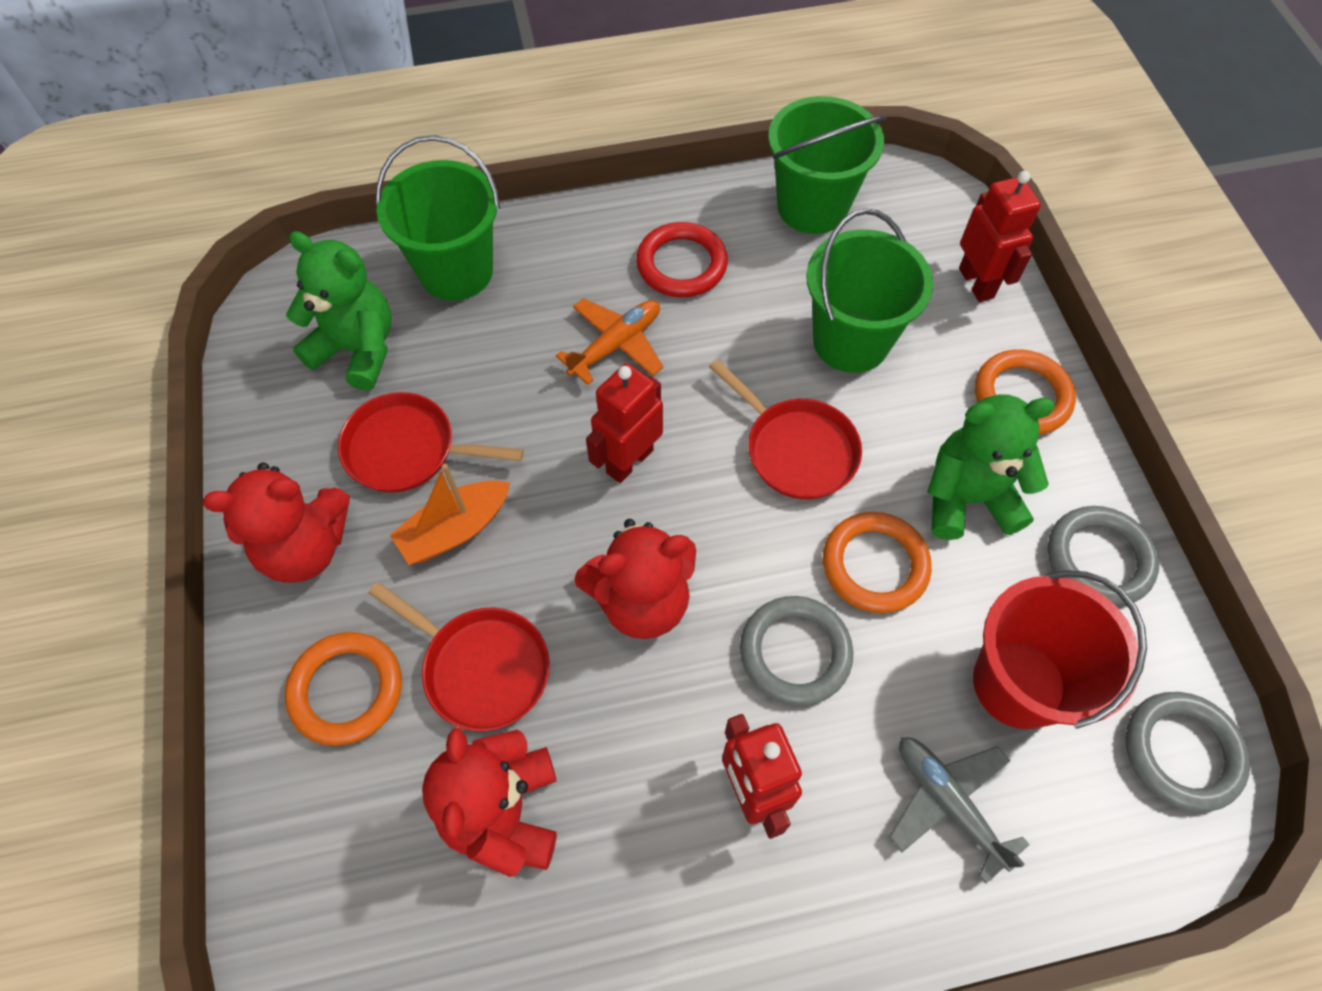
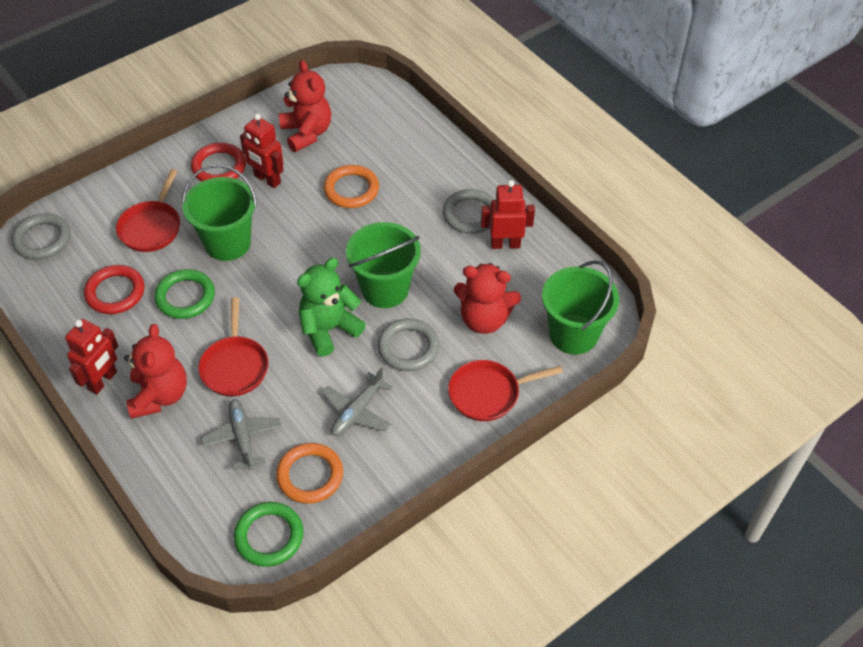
green ring: none = 0 -> [154,269,215,319] [234,502,304,567] = 2
green teddy bear: [286,231,392,391] [927,394,1055,540] = 2 -> [297,258,366,357] = 1
grey plane: [889,737,1030,884] = 1 -> [201,399,282,471] [322,368,393,436] = 2
orange boat: [390,464,510,565] = 1 -> none = 0
orange plane: [556,298,664,385] = 1 -> none = 0
orange ring: [285,632,402,746] [823,512,932,613] [975,349,1076,435] = 3 -> [276,443,343,504] [324,165,379,208] = 2
red bucket: [973,570,1147,729] = 1 -> none = 0
red ring: [636,222,728,297] = 1 -> [84,265,144,314] [191,143,246,182] = 2

